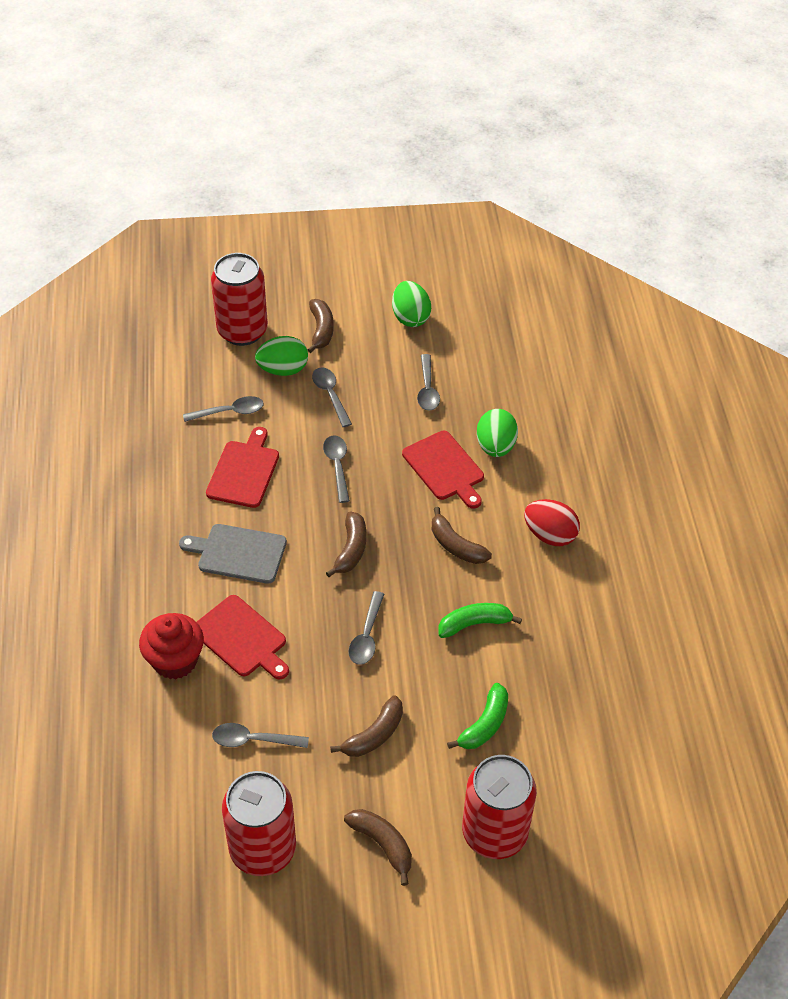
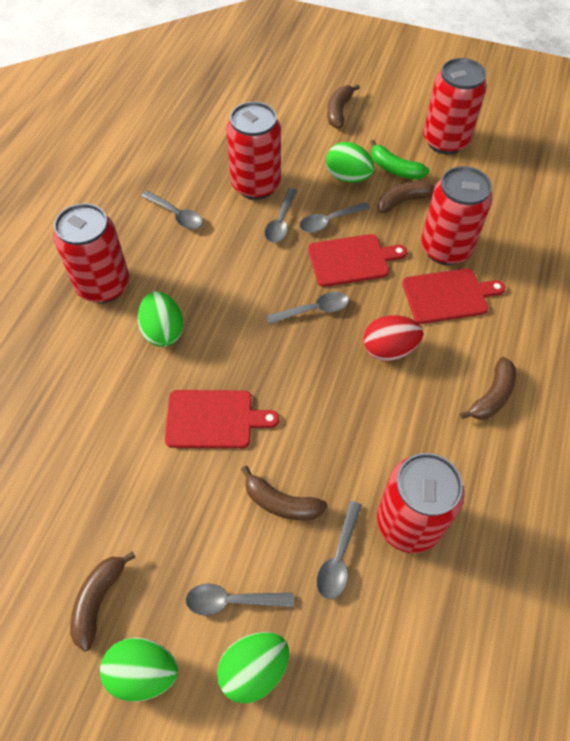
green banana: [438,603,522,638] [447,683,508,749] = 2 -> [370,140,429,180] = 1
green egg: [255,336,308,376] [392,281,431,327] [477,409,518,457] = 3 -> [100,638,178,702] [138,291,183,347] [217,632,289,704] [326,142,374,183] = 4
grey cutting board: [179,524,287,584] = 1 -> none = 0
red can: [211,253,268,346] [222,771,296,876] [462,755,537,859] = 3 -> [53,203,130,303] [226,102,281,200] [377,453,464,553] [421,166,493,265] [423,58,487,154] = 5
red cupcake: [139,613,204,679] = 1 -> none = 0

